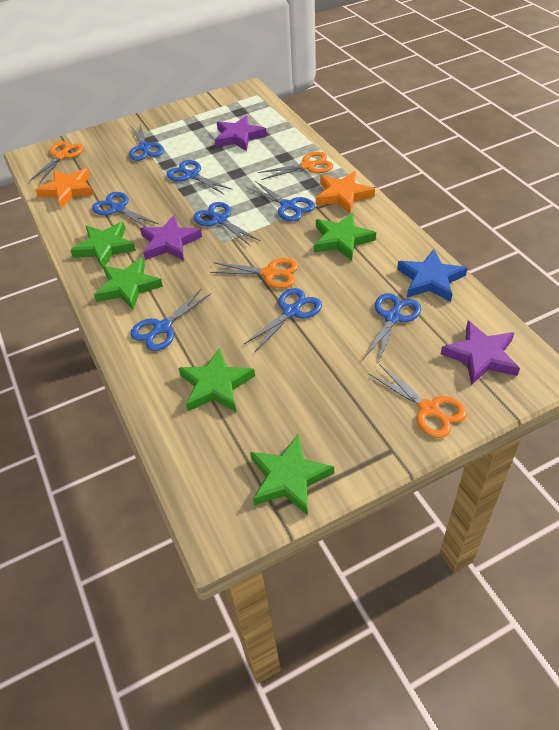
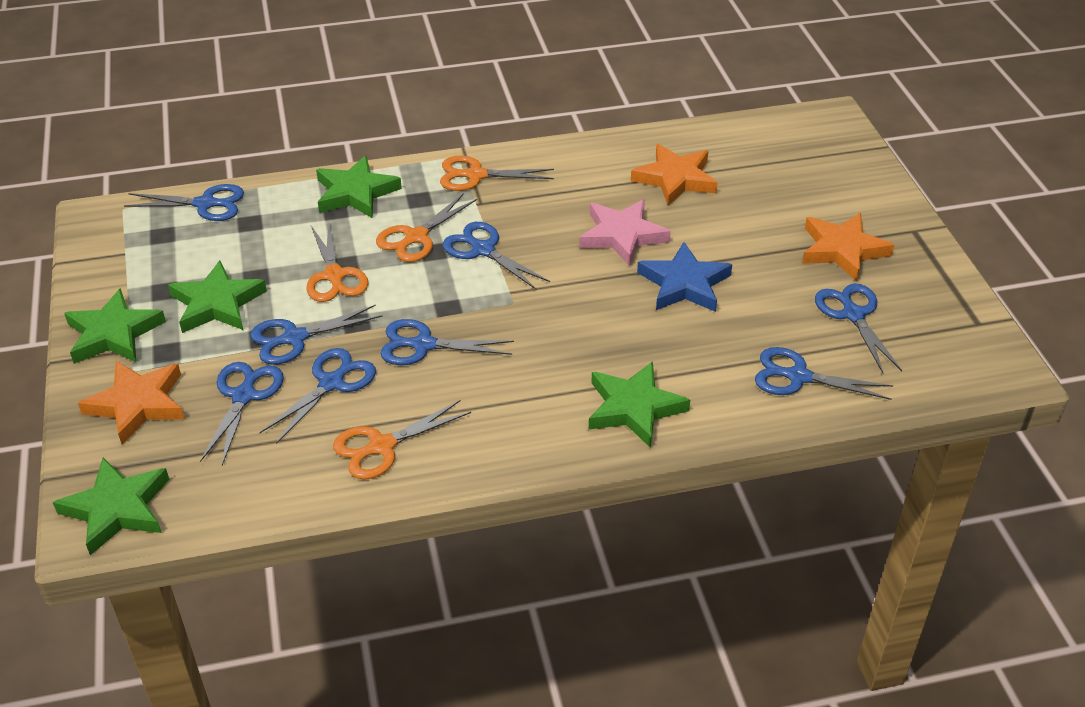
orange star: [35,168,94,209] [316,171,375,214] = 2 -> [78,361,185,444] [631,144,718,206] [802,213,894,281] = 3
pink star: none = 0 -> [579,199,671,266] = 1
purple star: [140,215,202,261] [215,115,267,151] [441,321,520,385] = 3 -> none = 0

